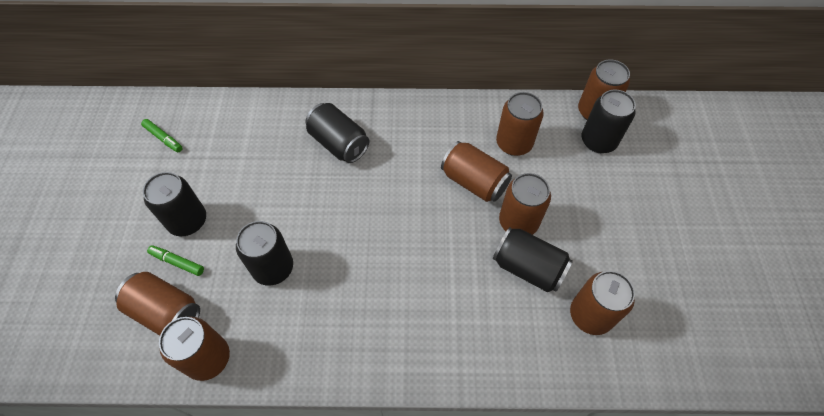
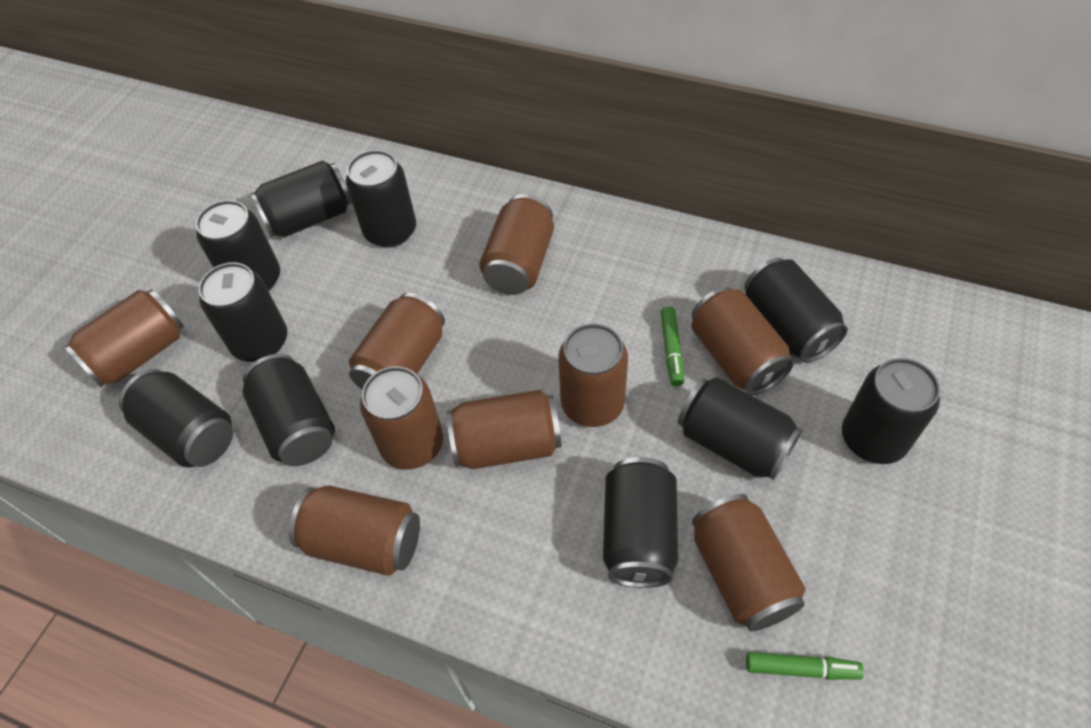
black can: [143,172,206,236] [236,221,293,286] [306,103,370,163] [493,227,573,292] [582,89,636,153] = 5 -> [119,369,233,468] [196,200,280,291] [199,262,287,362] [242,354,335,466] [250,161,352,238] [346,150,416,248] [603,457,678,588] [678,377,802,480] [744,258,848,363] [842,358,940,464] = 10
brown can: [115,272,200,336] [159,317,230,381] [441,141,512,202] [496,92,544,156] [499,173,551,235] [570,271,635,335] [578,60,630,120] = 7 -> [64,289,184,387] [289,485,420,576] [349,293,445,390] [360,366,443,470] [447,390,561,469] [479,195,554,295] [558,324,628,427] [691,287,794,395] [692,494,806,631] = 9

